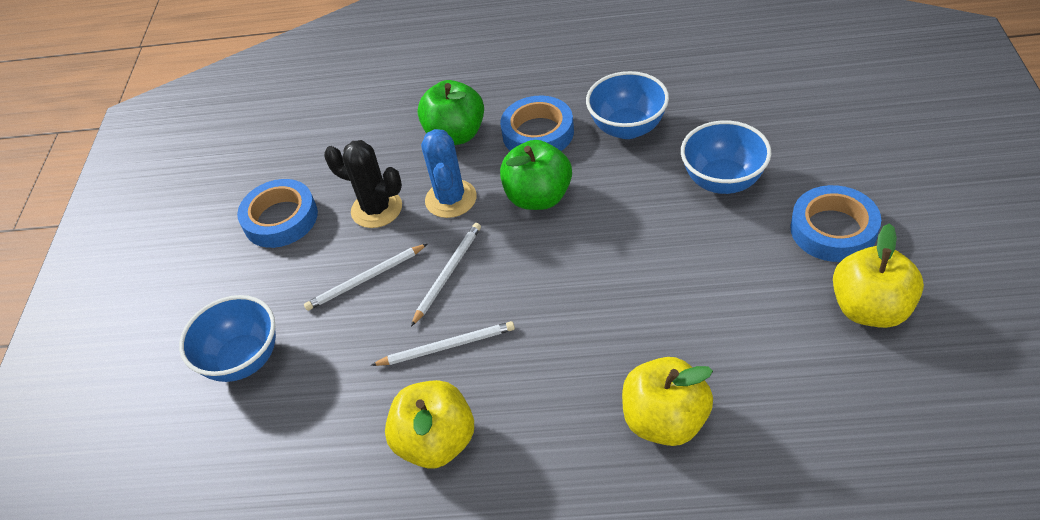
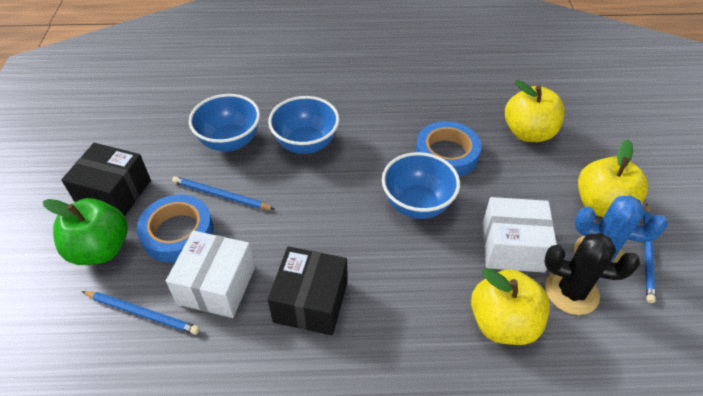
black box: none = 0 -> [61,143,151,216] [268,246,348,335] = 2
blue pencil: none = 0 -> [82,291,200,335] [172,176,274,210] [643,204,656,303] = 3
blue tape: [237,179,318,248] [500,96,574,151] [790,185,881,262] = 3 -> [137,195,214,263] [416,121,481,177] = 2
green apple: [418,80,484,145] [500,140,572,210] = 2 -> [43,198,128,265] = 1
white box: none = 0 -> [166,231,255,318] [482,197,557,272] = 2
white pencil: [304,244,427,311] [371,321,515,366] [411,223,481,326] = 3 -> none = 0

